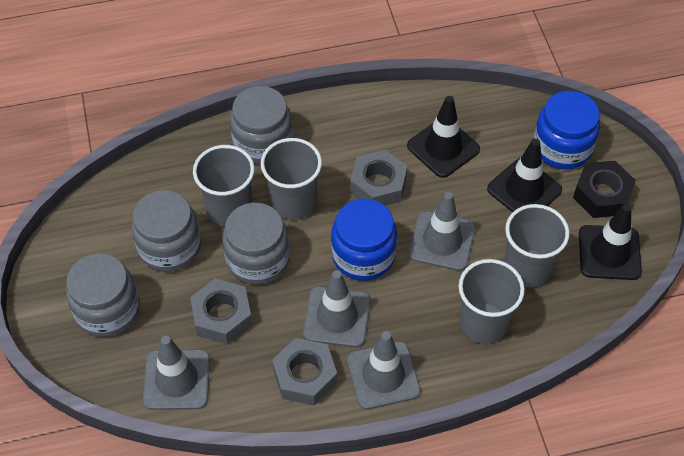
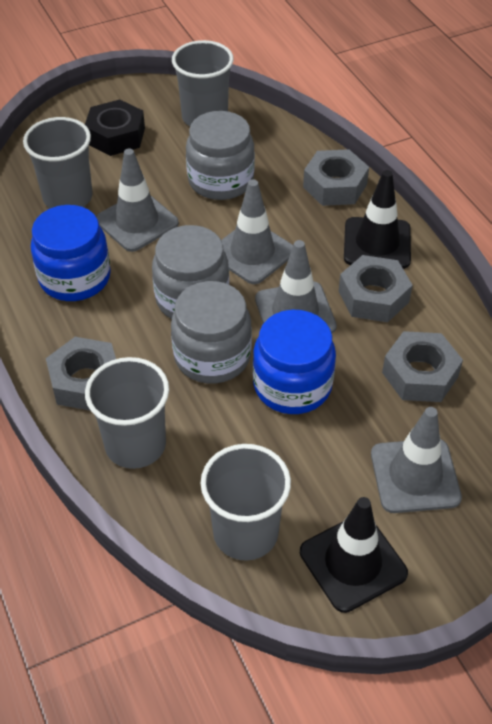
black traffic cone: [407,96,480,178] [487,139,562,212] [579,204,642,280] = 3 -> [300,497,408,613] [344,170,411,269] = 2
grey jar: [66,253,140,337] [132,190,201,272] [222,203,290,285] [230,86,293,165] = 4 -> [152,225,229,319] [171,281,252,384] [186,111,255,200] = 3
grey nut: [190,278,252,345] [272,338,337,406] [350,150,408,206] = 3 -> [46,337,116,411] [303,149,369,206] [338,255,413,322] [382,331,463,402] = 4

